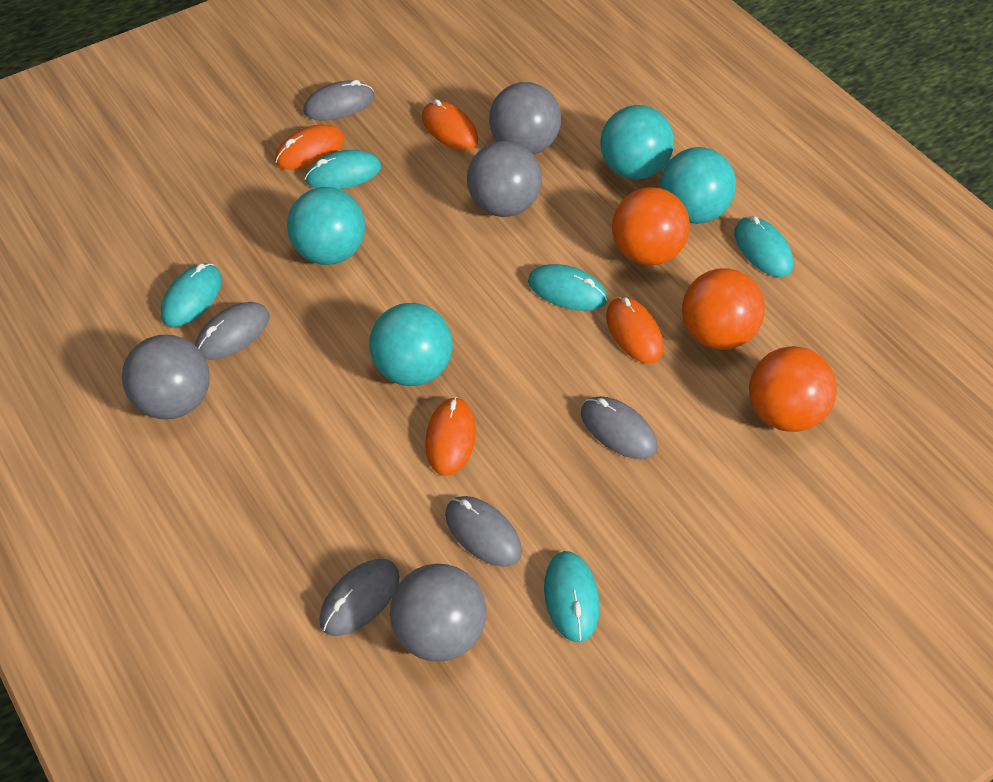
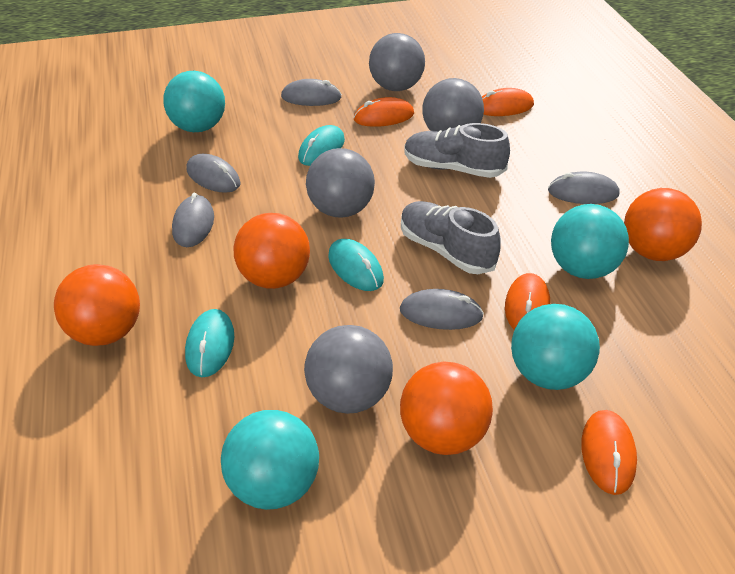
grey shoe: none = 0 -> [401,201,501,274] [404,123,510,178] = 2
orange ball: [612,187,690,265] [682,268,765,350] [749,346,837,432] = 3 -> [54,264,140,346] [234,213,310,289] [400,362,493,455] [624,188,702,261] = 4
turquoise mouse: [161,263,222,327] [305,150,381,189] [528,264,608,311] [544,551,600,642] [734,216,793,277] = 5 -> [185,309,234,377] [298,125,345,166] [328,239,384,291] = 3

